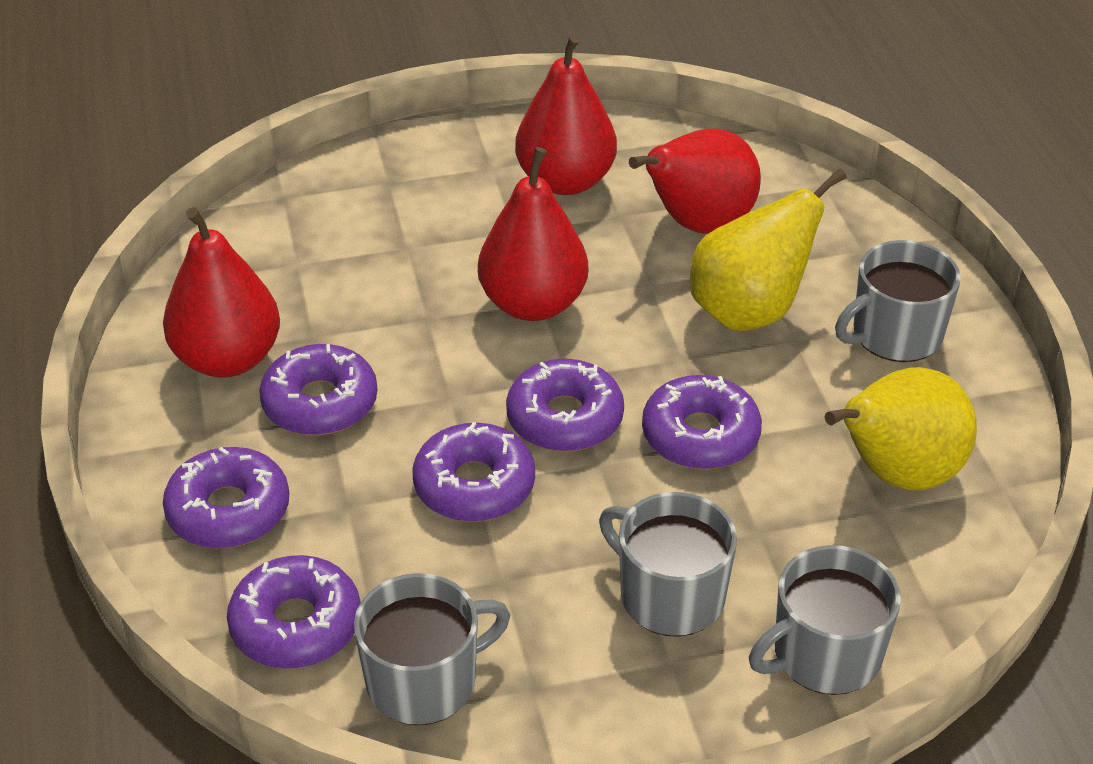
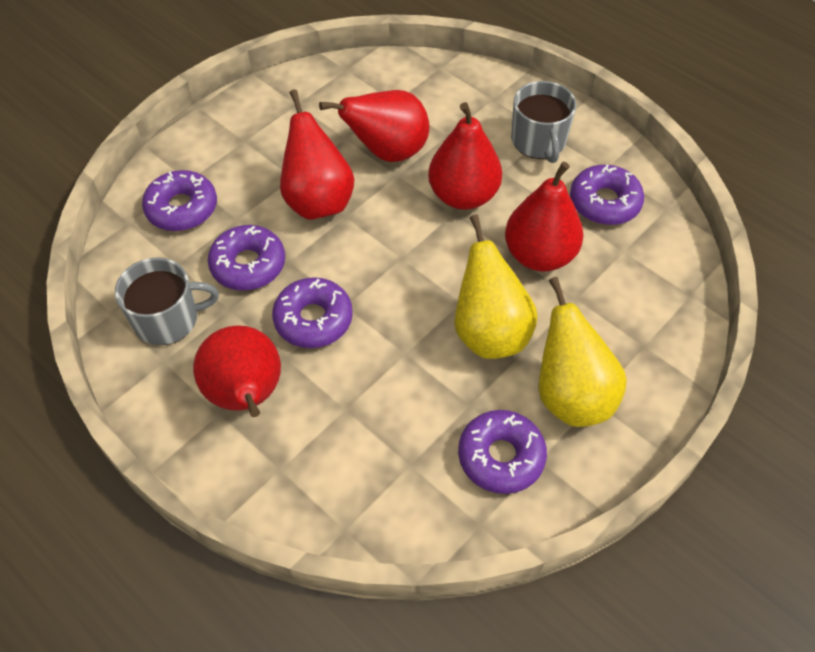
grey mug: [354,573,510,725] [599,492,737,637] [749,545,901,695] [835,240,961,362] = 4 -> [115,257,219,345] [511,81,577,163] = 2
purple donut: [163,447,289,548] [227,555,361,668] [259,344,377,435] [413,422,535,522] [506,359,624,452] [642,375,762,470] = 6 -> [142,170,217,231] [208,225,285,291] [272,277,353,348] [458,410,547,494] [570,165,644,225] = 5
red pear: [163,207,280,377] [478,147,588,321] [515,34,617,195] [629,128,761,234] = 4 -> [193,325,281,417] [280,89,354,220] [319,90,430,162] [428,102,502,210] [505,162,583,272] = 5

